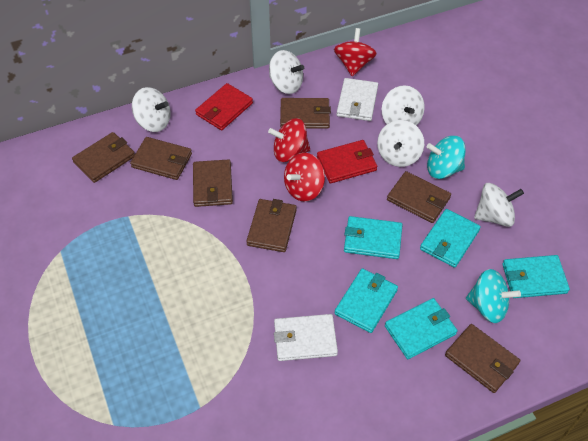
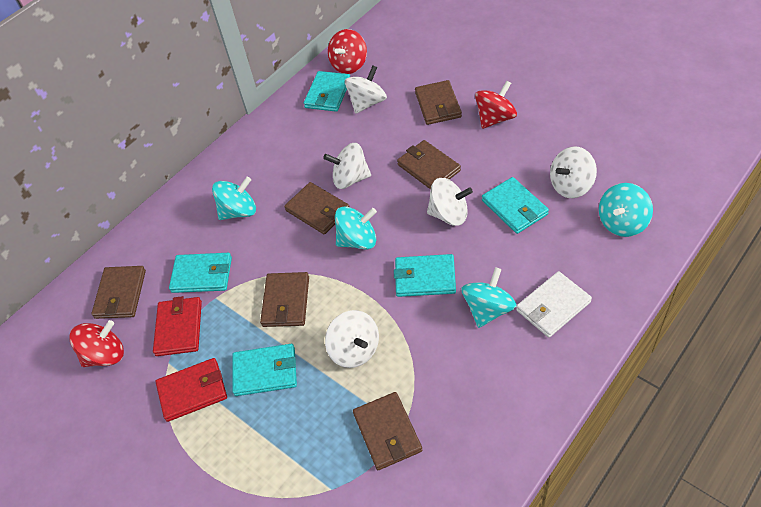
brown wallet: [72,132,135,183] [130,137,192,180] [193,159,233,207] [246,199,297,252] [280,98,331,129] [387,171,451,223] [445,324,520,393] = 7 -> [91,266,146,319] [260,272,309,327] [284,182,349,234] [353,392,422,470] [397,140,461,189] [415,80,462,125] = 6
turquoise spinning top: [427,136,466,179] [466,269,521,323] = 2 -> [212,177,256,220] [335,206,377,249] [461,267,517,328] [599,183,653,237] = 4
white wallet: [274,314,338,361] [337,78,378,121] = 2 -> [516,271,592,338] = 1

